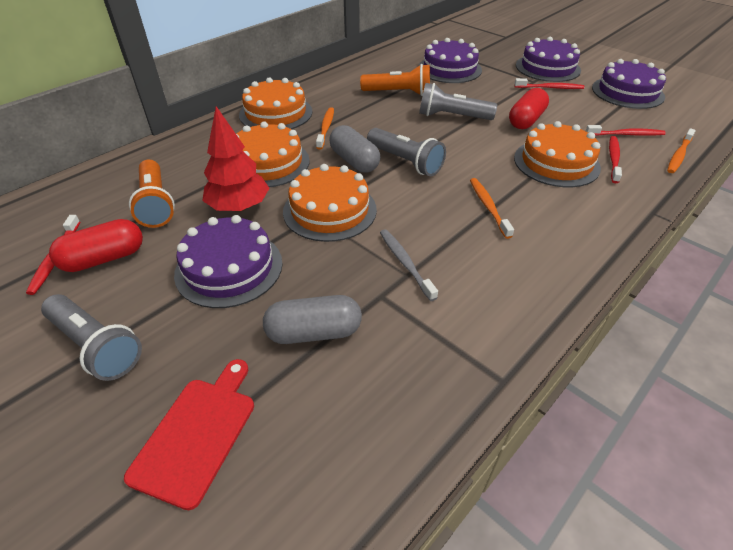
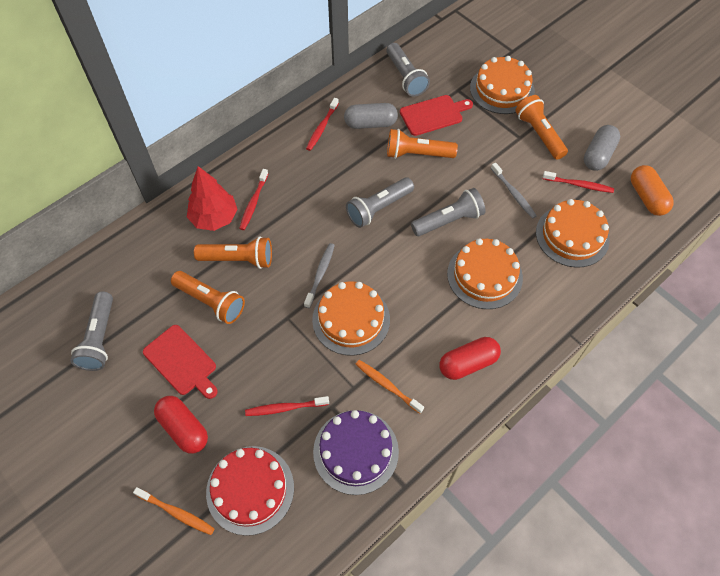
grey flashlight: [41,294,142,381] [367,128,446,176] [419,83,497,120] = 3 -> [71,291,113,371] [346,177,414,228] [386,43,430,97] [411,188,485,236] = 4
grey toothbrush: [380,229,438,301] = 1 -> [304,243,335,308] [491,163,537,219] = 2
orange capsule: none = 0 -> [631,165,674,216] = 1
orange flashlight: [129,160,175,228] [360,64,430,96] = 2 -> [171,271,245,324] [194,236,272,269] [387,129,458,159] [515,95,568,160] = 4
orange toothbrush: [316,107,334,150] [470,178,514,239] [667,128,696,173] = 3 -> [133,487,215,535] [356,360,424,414] = 2
purple cake: [174,215,283,308] [418,38,482,83] [516,37,581,82] [592,59,666,109] = 4 -> [313,410,399,495] = 1
red cake: none = 0 -> [206,446,294,536] = 1
red cutting board: [124,359,254,510] = 1 -> [143,325,218,399] [400,95,473,136] = 2

